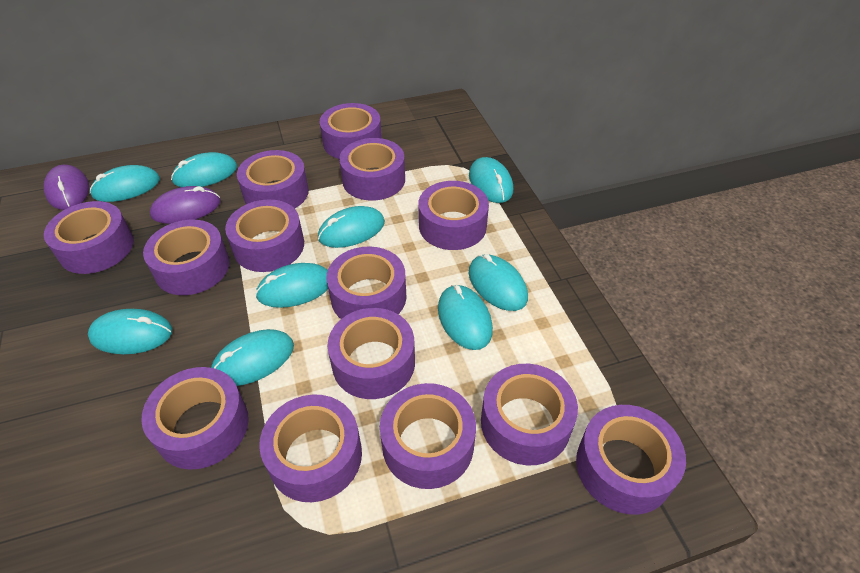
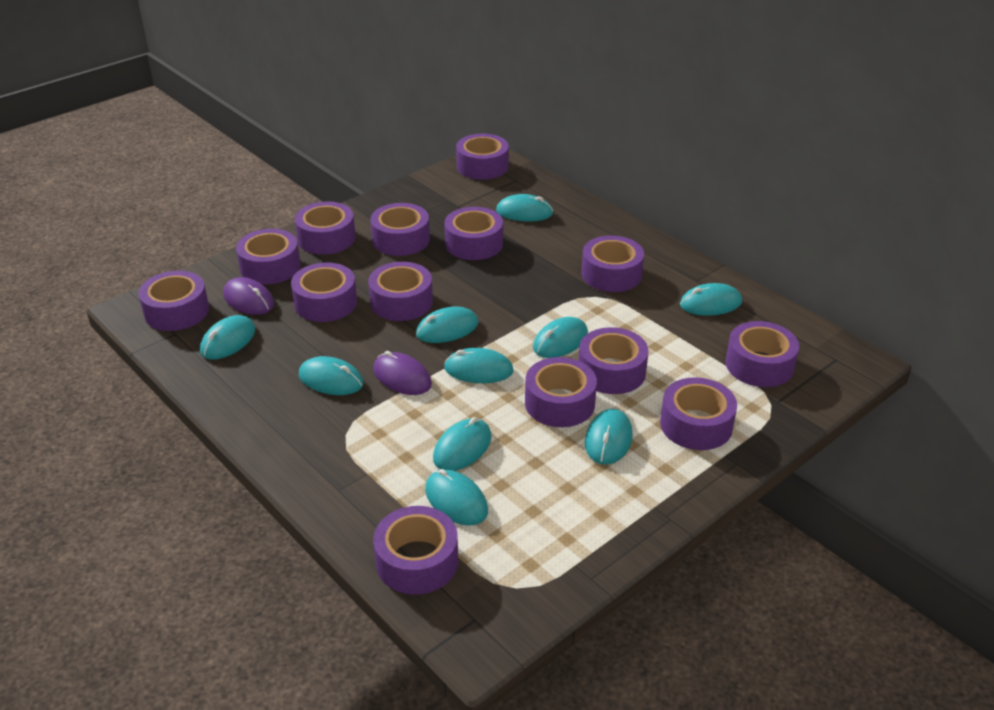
turquoise mouse: [88,309,172,354] [90,165,160,202] [171,152,237,187] [211,329,294,386] [255,263,328,308] [318,206,385,248] [438,285,493,350] [469,157,513,203] [469,254,528,311] = 9 -> [200,315,255,360] [299,356,364,395] [416,307,479,343] [425,469,488,526] [433,417,491,471] [444,348,514,383] [496,194,553,222] [533,317,588,358] [585,409,633,465] [680,283,742,316] = 10

